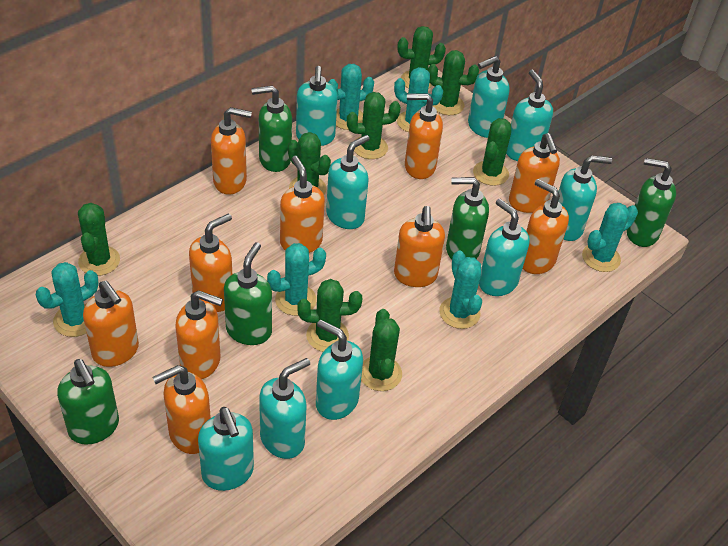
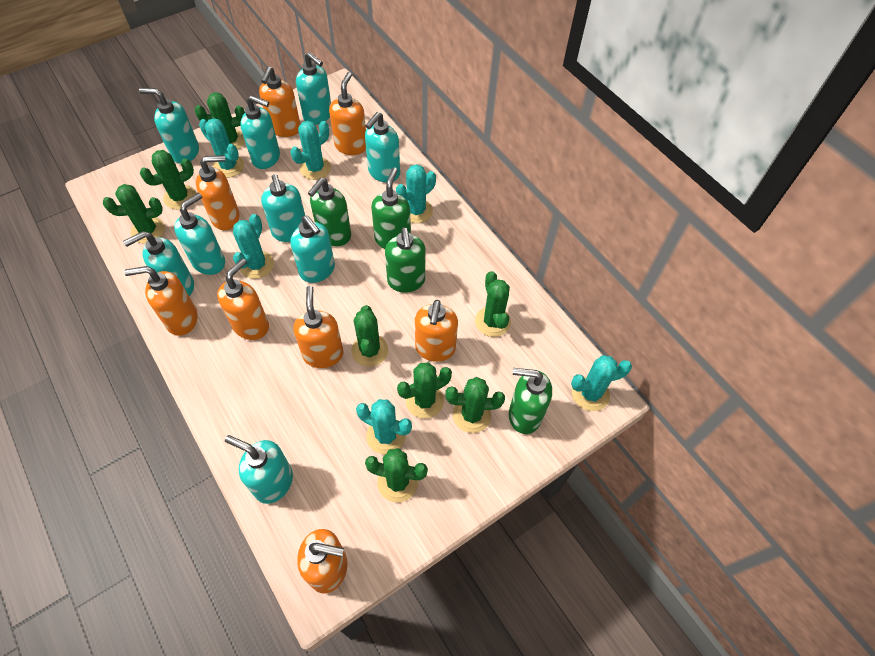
green soap dispenser: [57,359,119,445] [224,242,272,345] [251,86,292,172] [446,177,489,259] [627,158,676,247] = 5 -> [308,178,351,246] [371,168,411,249] [385,227,425,293] [509,368,552,434] = 4
orange soap dispenser: [83,281,139,367] [153,365,211,454] [175,290,223,379] [189,213,232,312] [211,107,252,195] [280,156,325,253] [394,206,445,287] [405,94,443,179] [509,133,560,213] [523,179,569,274] = 10 -> [124,266,198,336] [196,155,240,230] [217,258,269,340] [259,66,301,137] [293,286,344,368] [297,529,347,593] [329,72,366,155] [415,300,458,362] = 8

